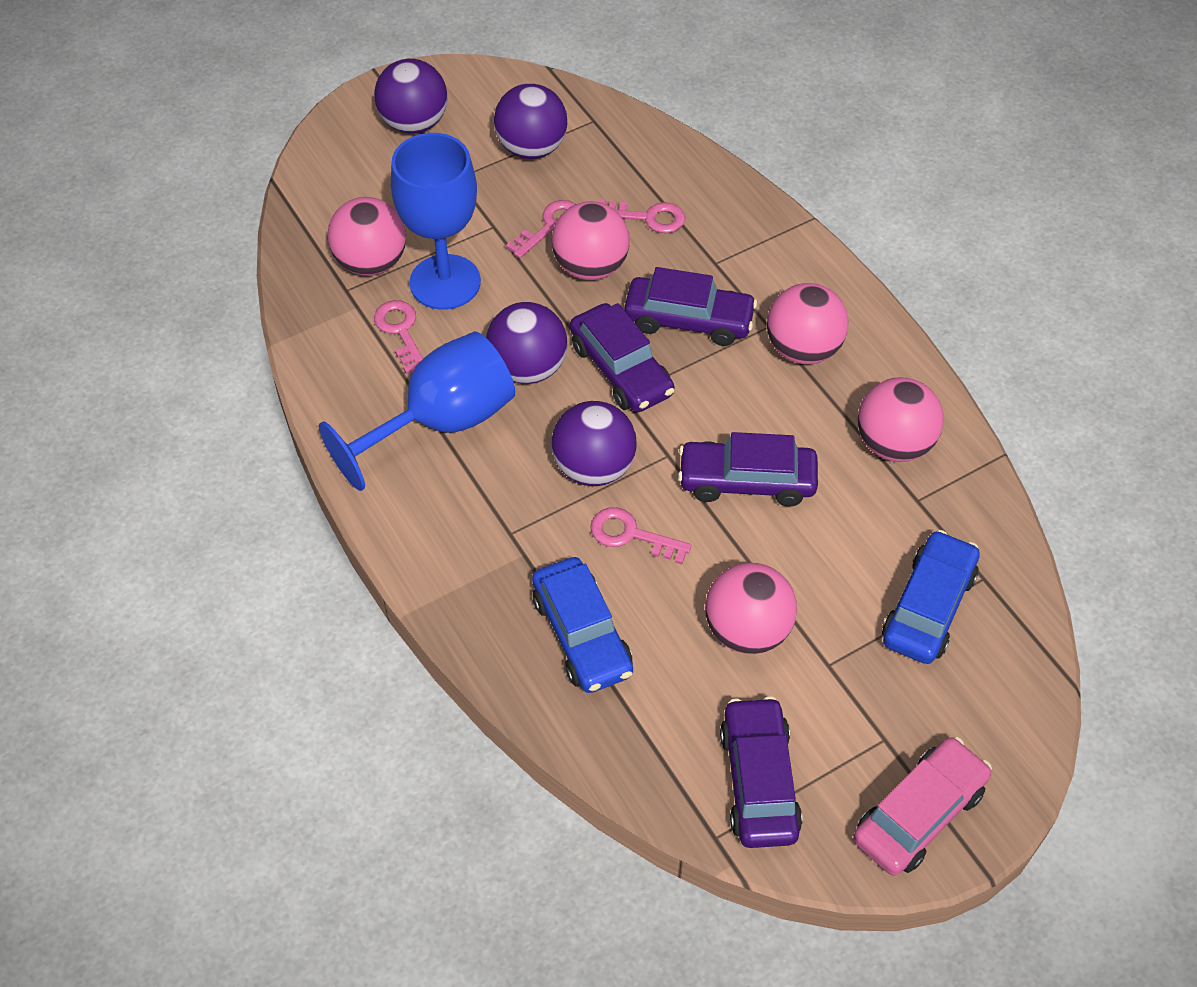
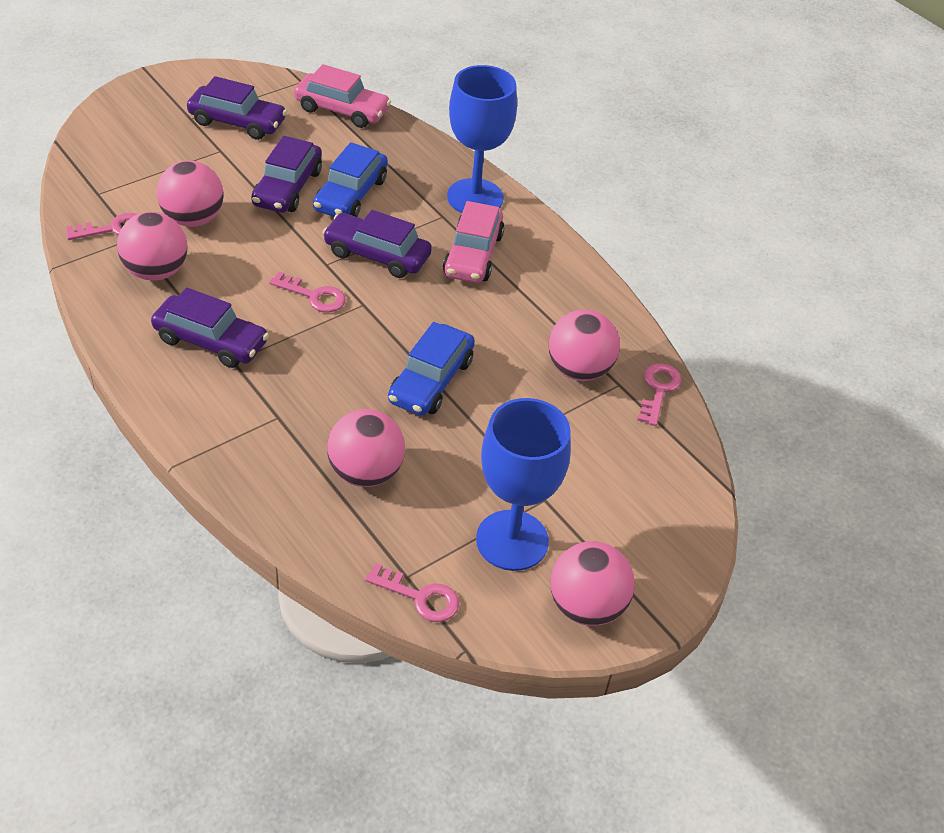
pink car: [853,737,992,876] = 1 -> [294,64,391,128] [443,201,504,283] = 2
purple ball: [374,59,447,133] [486,302,567,384] [494,84,567,159] [551,401,637,486] = 4 -> none = 0

